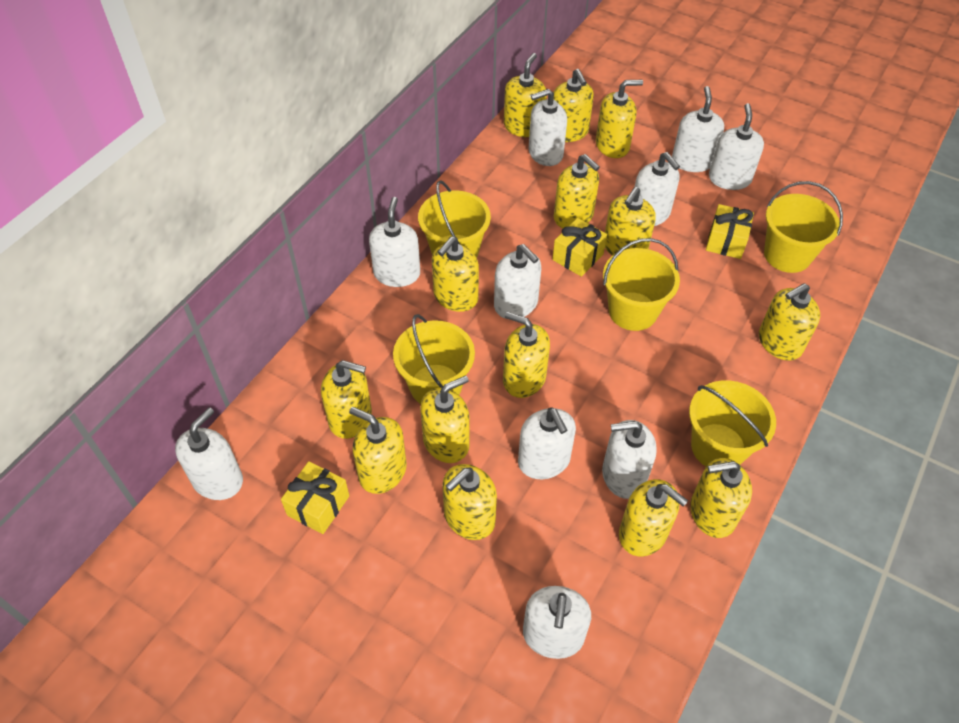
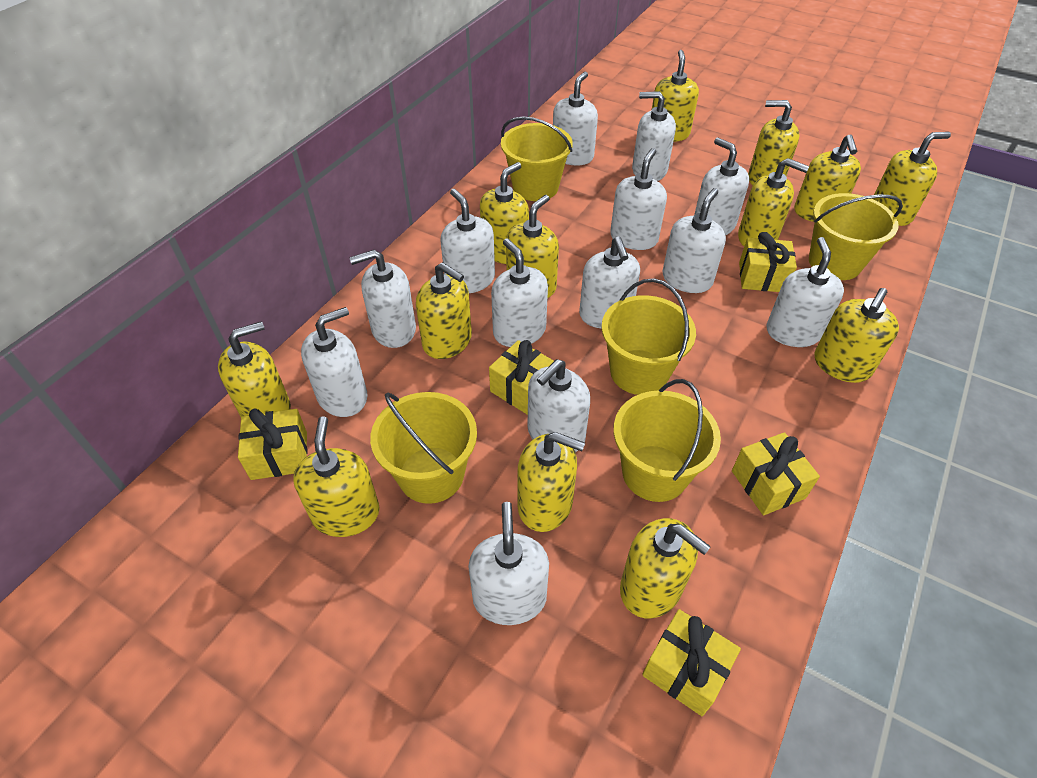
white soap dispenser: [175,407,243,500] [369,197,420,287] [494,244,541,319] [518,407,576,479] [523,586,591,659] [529,89,567,166] [602,420,657,499] [635,152,680,226] [672,86,724,172] [709,103,764,190] = 10 -> [301,307,368,417] [349,250,416,348] [441,189,495,293] [468,502,549,625] [491,238,548,347] [527,359,590,452] [553,72,598,165] [579,237,640,328] [610,148,667,250] [632,91,676,181] [663,188,726,293] [694,138,749,235] [767,237,844,347] = 13
yellow gift: [281,461,349,534] [552,218,607,277] [706,204,754,259] = 3 -> [238,408,307,480] [489,340,554,415] [642,609,741,716] [732,432,820,515] [739,232,797,292] = 5
yellow soap dispenser: [321,360,372,439] [349,407,407,494] [420,375,470,463] [432,237,479,312] [442,464,497,540] [503,312,550,398] [504,53,547,137] [553,69,594,142] [554,154,600,228] [596,80,643,158] [605,187,656,256] [619,479,688,556] [690,458,752,538] [759,283,820,361] = 14 -> [218,321,291,417] [293,416,380,537] [416,262,472,359] [480,162,529,264] [506,195,559,298] [517,432,585,532] [620,518,711,618] [652,50,699,142] [738,158,809,246] [748,100,799,185] [794,134,861,222] [814,288,899,383] [872,132,951,226] = 13

